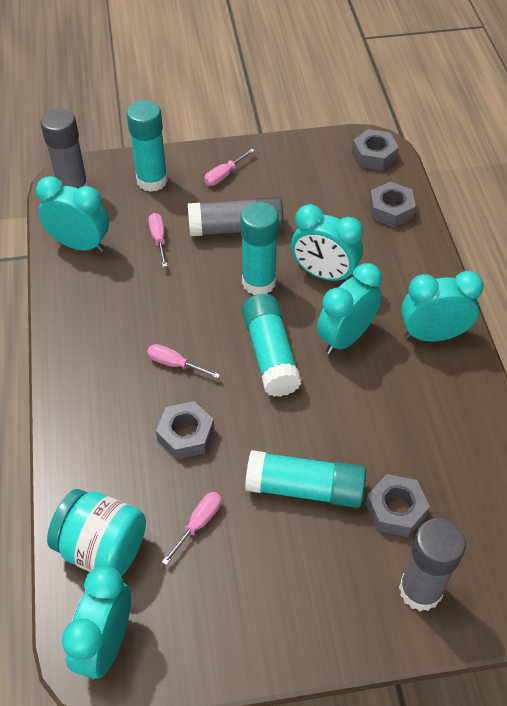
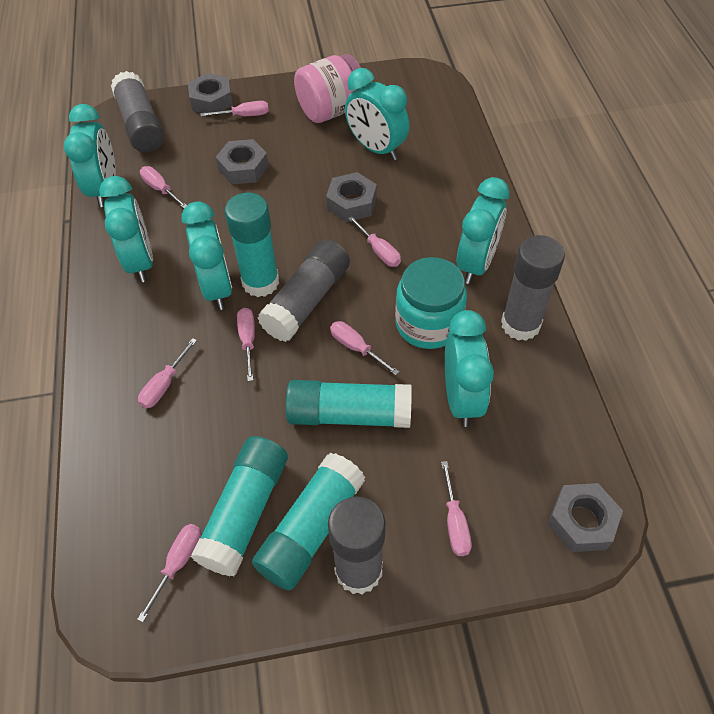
grey glue stick: [40,108,89,189] [188,197,284,236] [399,518,466,611] = 3 -> [111,71,164,153] [258,239,350,342] [328,496,386,594] [501,235,565,341] = 4
pink jar: none = 0 -> [294,54,361,123] = 1
pink screwdriver: [147,344,220,379] [148,213,167,267] [162,492,221,565] [204,149,255,186] = 4 -> [137,524,201,622] [138,338,197,408] [140,166,187,208] [200,101,269,117] [237,308,255,381] [330,321,399,375] [348,216,401,267] [441,461,472,556] = 8
turquoise clock: [36,176,109,252] [62,566,131,680] [291,204,363,281] [317,263,382,355] [401,271,484,342] = 5 -> [64,104,116,207] [99,176,153,282] [181,202,232,310] [345,68,409,160] [445,310,494,427] [457,177,510,284] = 6

